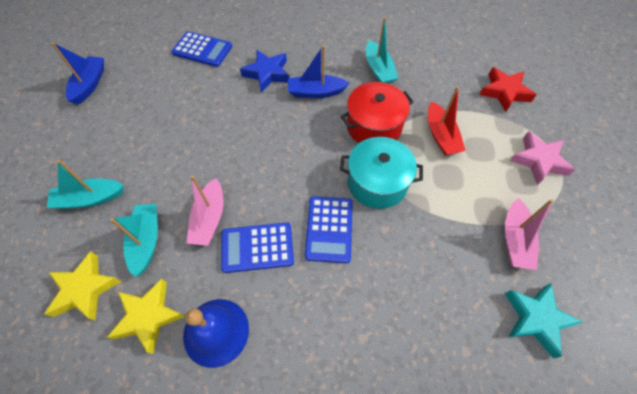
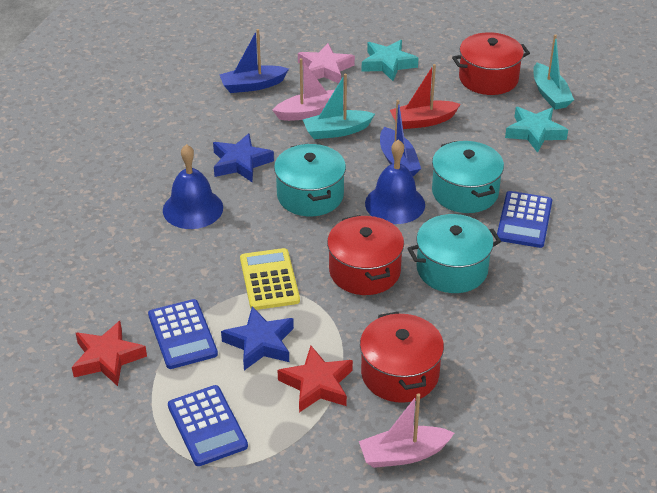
blue bell: [183,299,249,368] = 1 -> [163,144,223,229] [365,140,425,224] = 2
blue star: [240,50,289,93] = 1 -> [213,133,274,182] [221,306,294,370] = 2
red pot: [341,82,414,143] = 1 -> [327,215,404,295] [360,312,444,403] [452,32,530,95] = 3
red star: [479,67,537,112] = 1 -> [72,321,147,386] [278,346,353,413] = 2
turquoise boat: [47,160,124,209] [110,204,158,277] [366,17,398,84] = 3 -> [303,74,375,139] [533,34,574,109] = 2
turquoise pot: [340,137,423,209] = 1 -> [274,144,346,216] [408,214,501,293] [432,141,504,213] = 3
turquoise star: [505,283,583,358] = 1 -> [361,40,419,81] [505,107,568,153] = 2
yellow calculator: none = 0 -> [240,248,300,310] = 1
yellow star: [45,252,121,320] [107,279,185,354] = 2 -> none = 0

